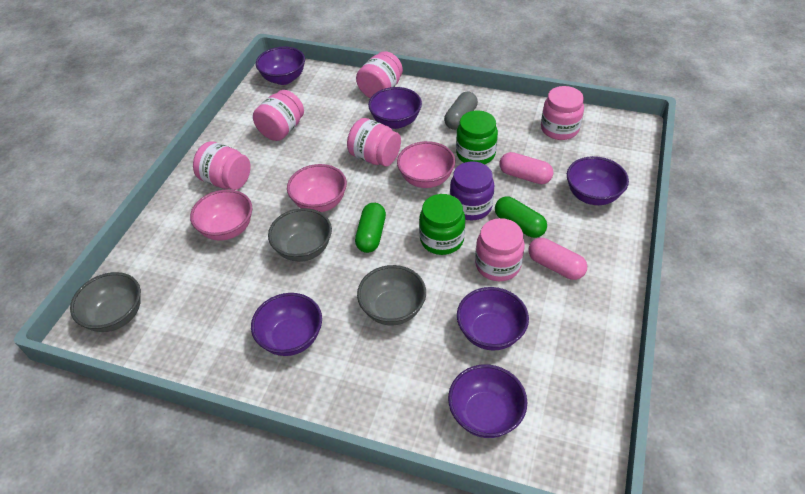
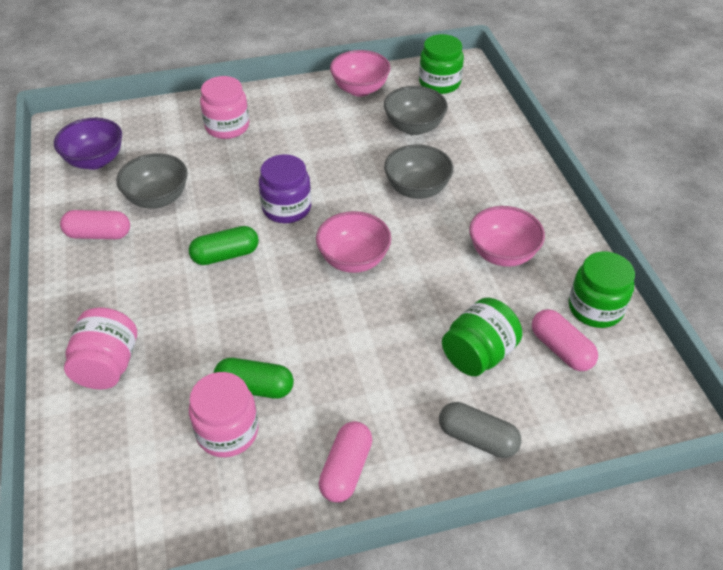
green jar: [419,194,465,255] [456,110,498,164] = 2 -> [419,34,464,94] [442,298,522,376] [569,252,635,328] = 3
pink capsule: [499,152,553,184] [528,238,587,280] = 2 -> [60,210,130,239] [319,421,372,503] [532,309,598,371] = 3
pink jar: [193,141,251,190] [253,90,304,141] [347,118,401,167] [356,51,403,98] [475,218,525,281] [541,86,584,140] = 6 -> [64,307,137,389] [189,372,259,457] [200,76,249,139] = 3
purple bowl: [251,293,322,356] [256,47,305,85] [368,87,422,129] [448,364,527,438] [457,287,529,351] [567,156,629,205] = 6 -> [54,118,122,170] = 1

